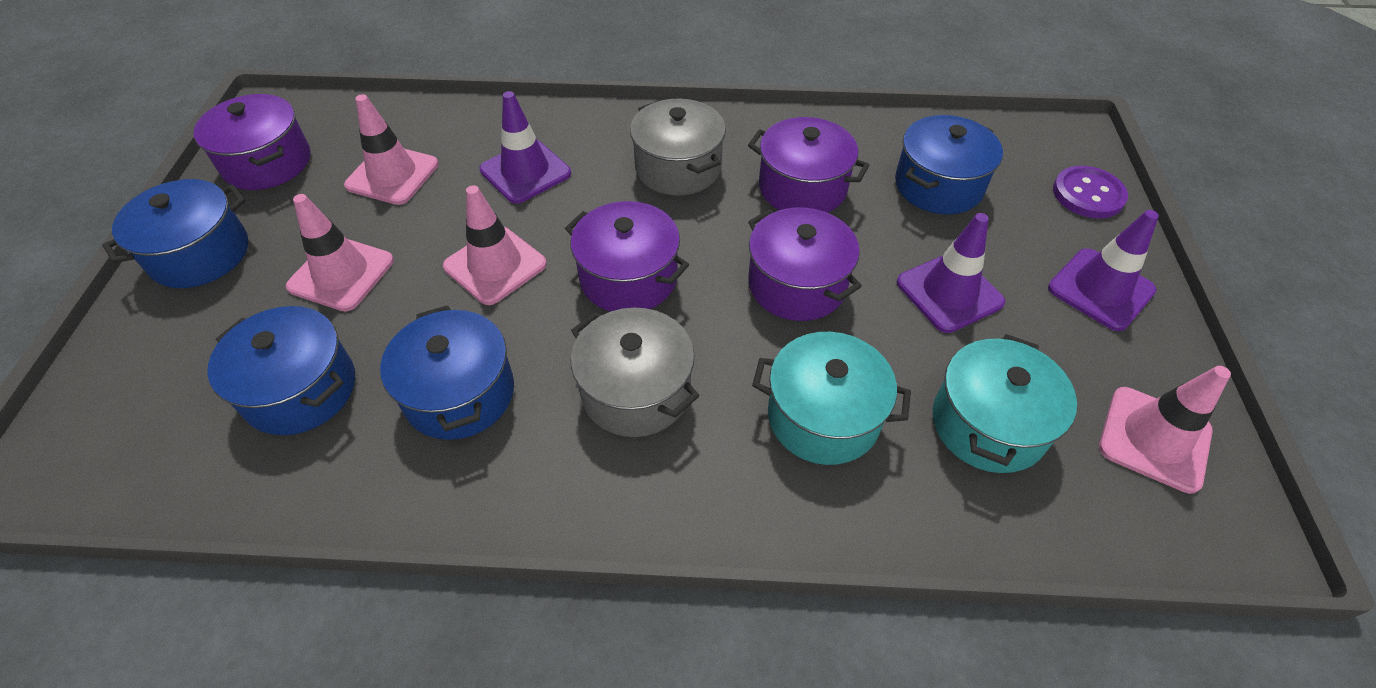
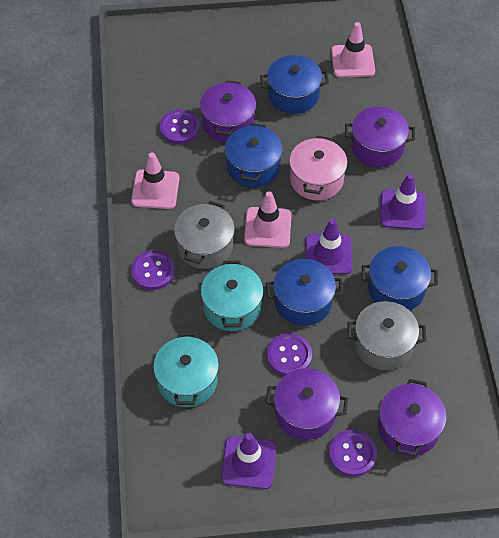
pink pot: none = 0 -> [289,136,348,200] = 1
pink traffic cone: [286,194,394,311] [344,94,439,205] [443,185,547,305] [1099,366,1231,494] = 4 -> [131,153,179,209] [244,191,292,248] [331,22,375,78] = 3
purple button: [1053,166,1128,218] = 1 -> [131,250,175,290] [160,110,200,144] [267,333,312,376] [329,430,377,477] = 4

